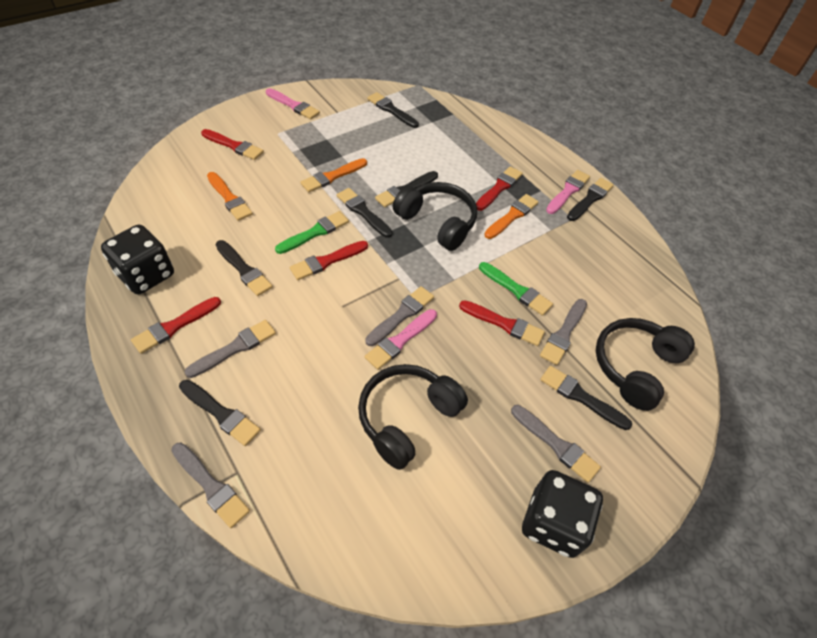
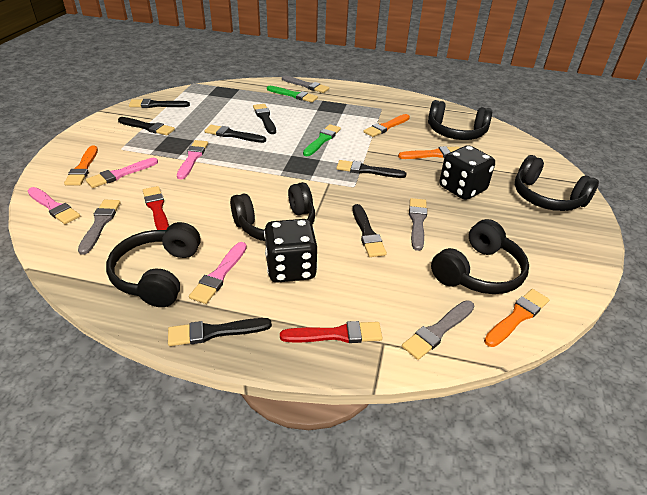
black headphones: [358,364,468,470] [393,182,477,251] [596,318,695,411] = 3 -> [106,222,201,307] [230,182,315,241] [428,100,492,140] [431,219,529,294] [515,155,599,211] = 5
grey brush: [171,442,250,528] [184,320,276,378] [365,286,434,346] [511,405,601,483] [540,299,587,365] = 5 -> [78,200,121,255] [282,76,329,93] [402,300,474,360] [409,198,427,251] = 4
orange brush: [207,172,253,221] [300,158,367,192] [484,194,539,239] = 3 -> [64,146,98,186] [363,114,410,137] [398,146,460,159] [484,289,549,347] = 4
pink brush: [266,88,320,119] [365,309,437,370] [546,170,590,214] = 3 -> [28,187,80,224] [86,158,158,188] [177,140,208,179] [189,242,247,304] = 4
red brush: [131,297,221,354] [201,129,264,160] [290,241,368,280] [459,300,545,346] [476,166,523,211] = 5 -> [143,186,169,230] [280,321,382,343] = 2

